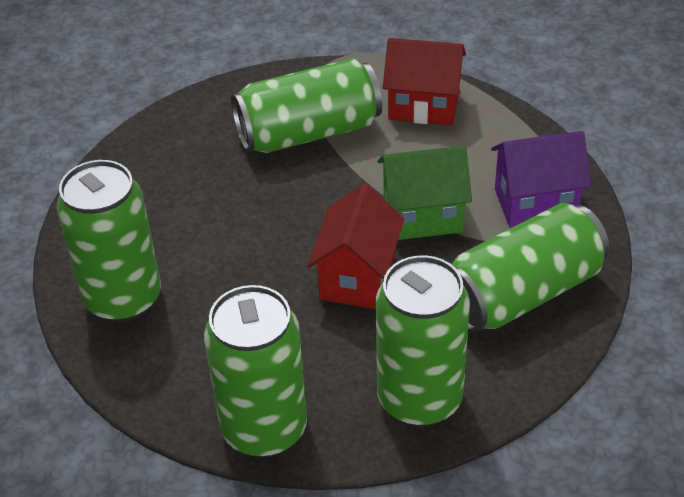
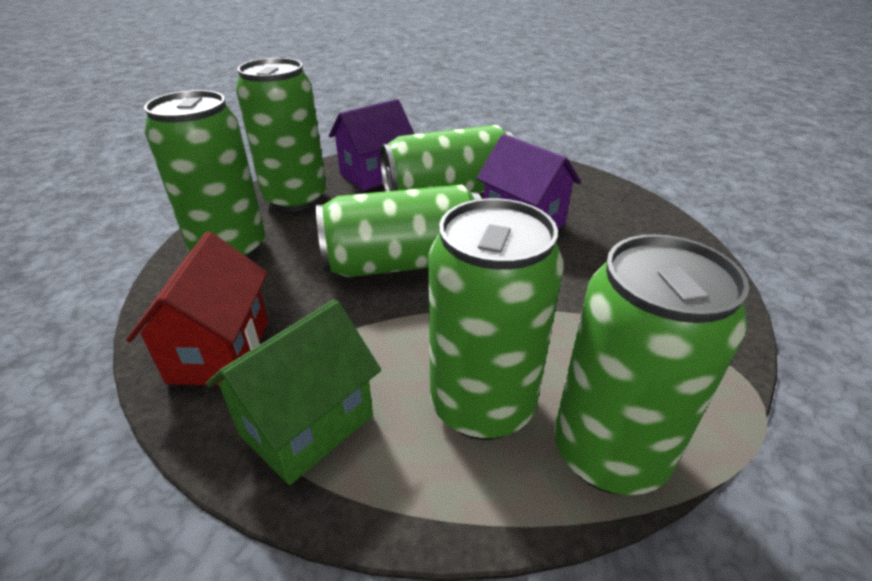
green can: [57,160,161,322] [204,285,307,457] [231,58,382,153] [376,255,470,427] [452,203,609,332] = 5 -> [144,90,265,259] [236,58,326,212] [316,185,481,277] [380,125,514,193] [429,198,564,440] [554,234,749,495] = 6
purple house: [491,131,591,227] = 1 -> [329,99,414,191] [476,134,581,229] = 2
red house: [307,183,404,309] [383,38,466,126] = 2 -> [126,232,268,386] = 1

